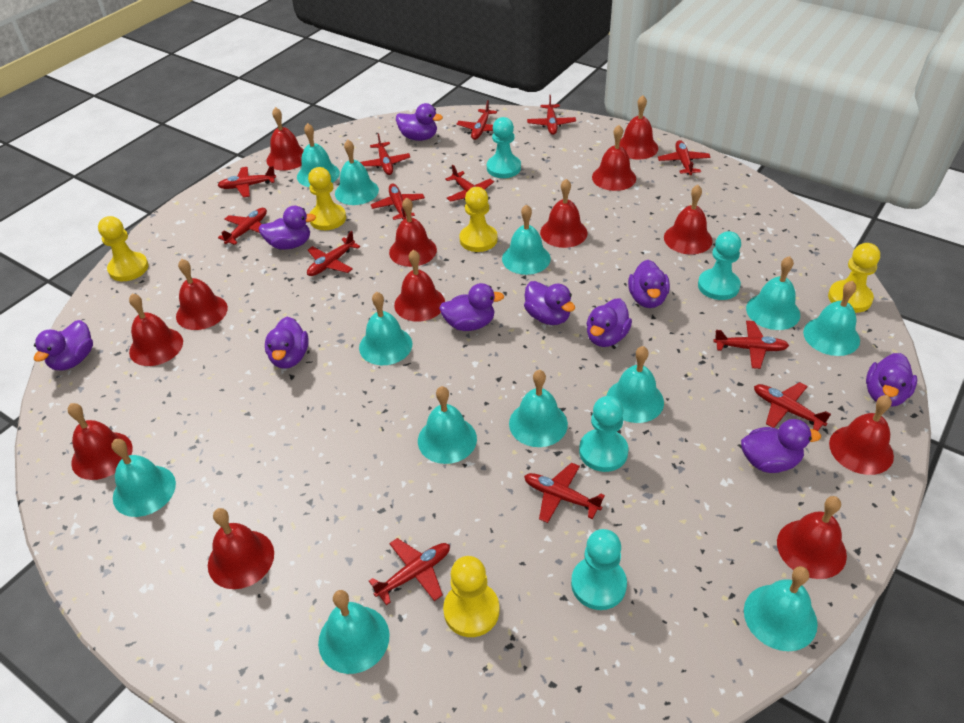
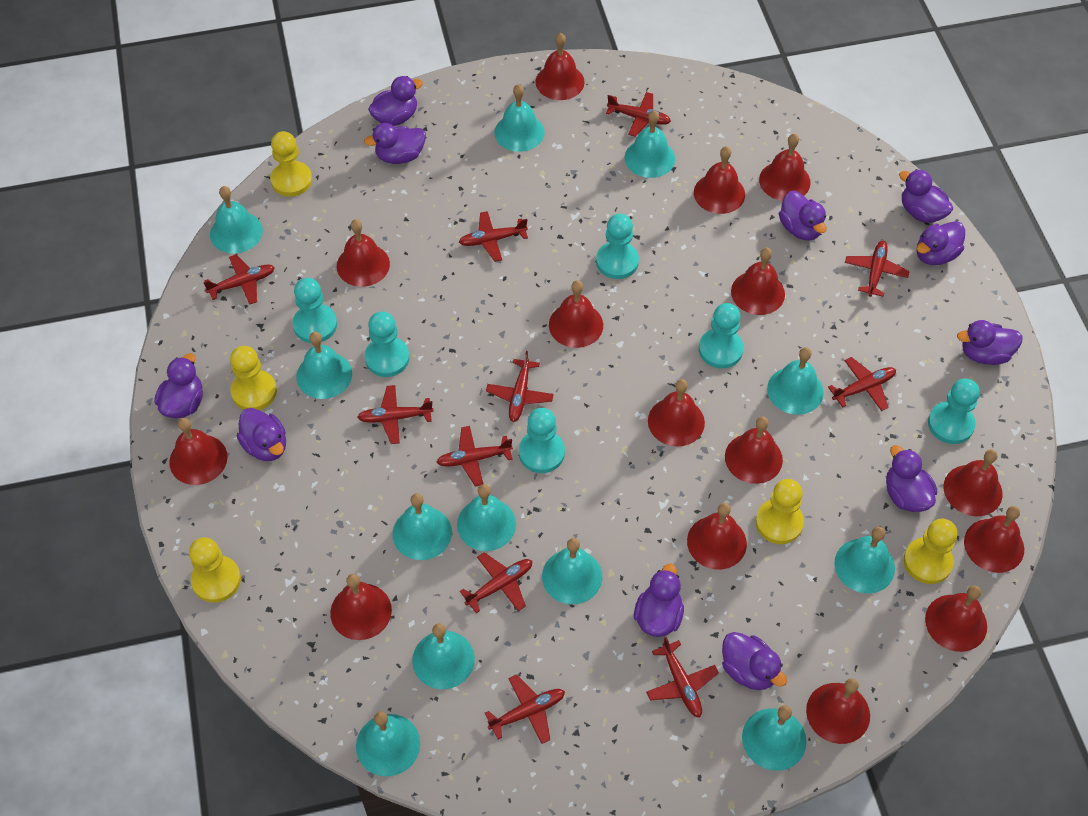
purple duck: [34,320,93,371] [258,206,316,249] [265,317,309,369] [396,103,443,141] [439,283,504,331] [524,281,575,325] [587,299,632,347] [628,260,670,308] [741,419,821,473] [866,353,917,407] = 10 -> [155,353,203,418] [237,408,286,461] [364,123,426,164] [368,76,423,126] [634,564,684,637] [722,632,787,690] [779,191,827,241] [886,445,937,512] [899,169,953,223] [916,221,965,265] [957,320,1023,365] = 11
red bell: [68,403,133,480] [129,293,183,366] [176,259,228,330] [208,508,274,589] [267,107,304,170] [389,197,437,267] [394,250,445,322] [540,179,587,248] [592,125,636,191] [619,95,658,160] [664,185,713,254] [777,496,847,579] [829,395,894,475] = 13 -> [169,418,228,485] [330,574,392,640] [337,219,390,287] [536,33,584,100] [549,280,603,348] [648,379,705,447] [687,503,747,569] [694,146,745,214] [725,417,783,484] [731,248,785,315] [759,134,811,201] [806,678,870,744] [925,586,987,652] [944,449,1002,516] [964,506,1024,573] = 15
red plane: [217,166,276,198] [218,208,267,245] [307,231,360,276] [360,133,410,175] [369,538,450,605] [371,184,425,220] [445,165,494,202] [457,100,497,140] [524,463,605,523] [527,95,576,135] [658,140,711,175] [713,321,789,369] [754,382,831,431] = 13 -> [203,255,275,305] [357,385,433,444] [437,426,513,487] [459,211,528,262] [460,552,532,613] [485,674,565,744] [486,351,554,422] [606,92,671,137] [646,637,719,718] [828,357,896,411] [845,241,910,297] = 11
turquoise pawn: [487,117,521,178] [571,529,627,610] [579,396,629,472] [698,231,741,300] = 4 -> [292,278,337,343] [365,312,410,377] [519,408,565,473] [596,214,639,279] [699,303,744,369] [928,379,980,444] = 6

